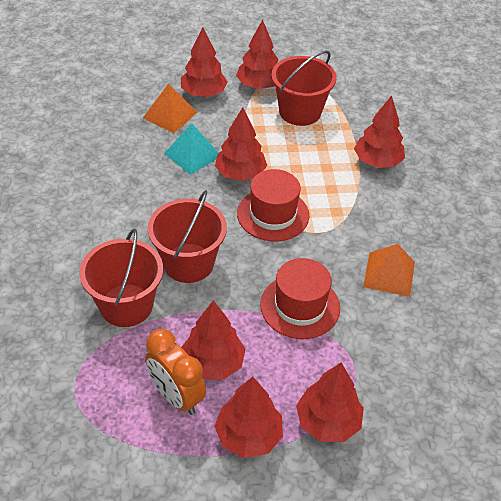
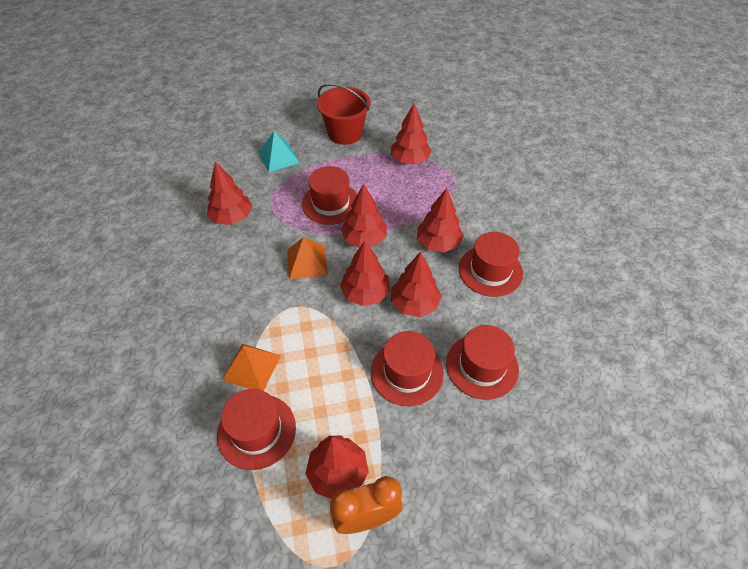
red bucket: [79,229,163,327] [148,190,227,283] [271,50,337,126] = 3 -> [317,83,370,145] = 1
red hat: [237,169,309,241] [260,258,340,339] = 2 -> [217,389,296,470] [302,166,357,225] [371,331,444,406] [446,325,519,400] [459,232,523,297] = 5

